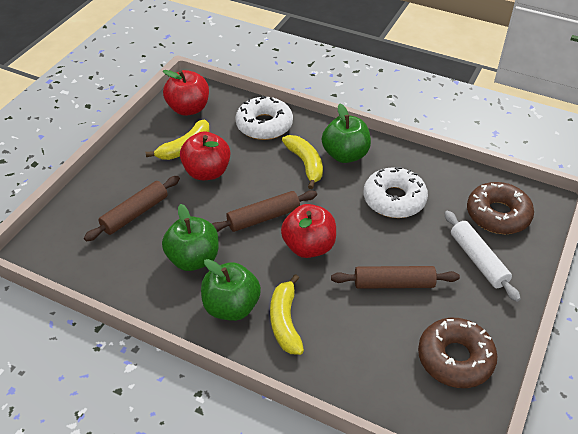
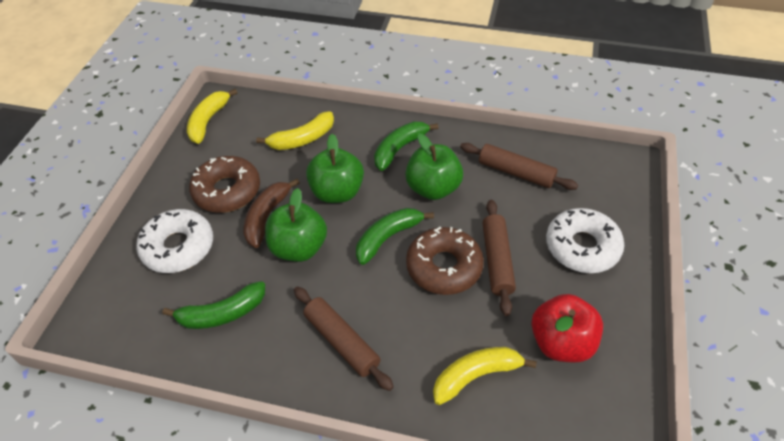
brown banana: none = 0 -> [244,179,300,248] = 1
green banana: none = 0 -> [162,281,265,329] [356,208,434,265] [374,122,439,171] = 3
red apple: [163,70,209,116] [180,132,230,180] [281,204,336,258] = 3 -> [531,294,603,363] = 1
white rolling pin: [444,211,521,302] = 1 -> none = 0

